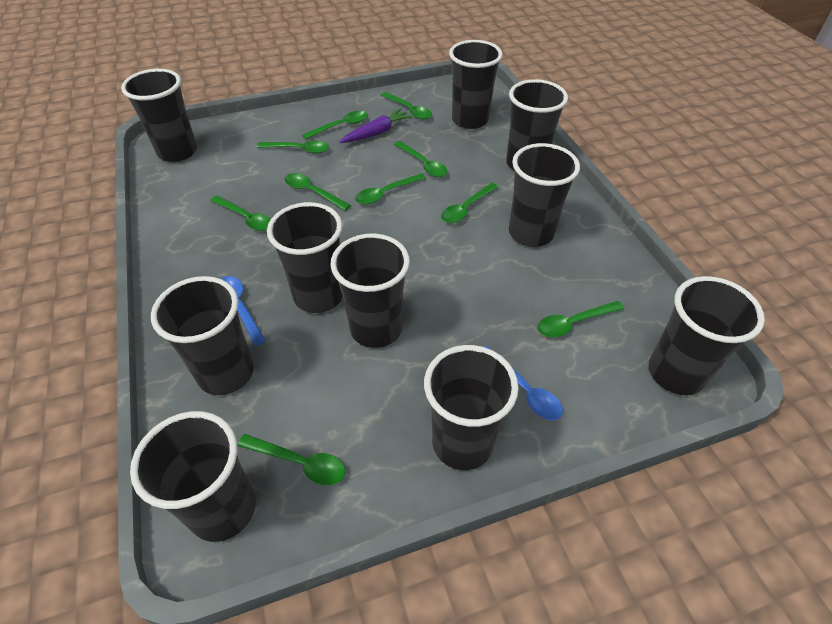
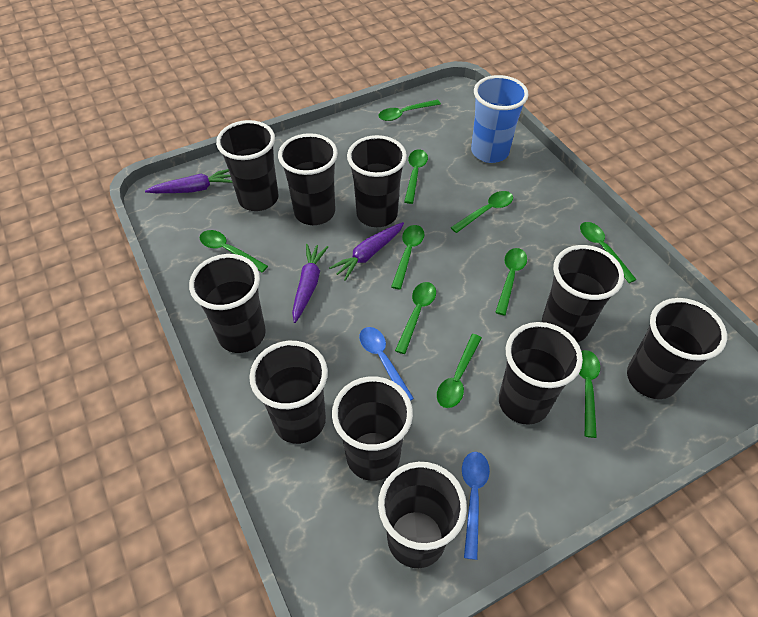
blue cup: none = 0 -> [471,75,529,163] = 1
purple carrot: [340,108,413,143] = 1 -> [145,169,233,193] [292,244,328,323] [329,222,404,281] = 3

